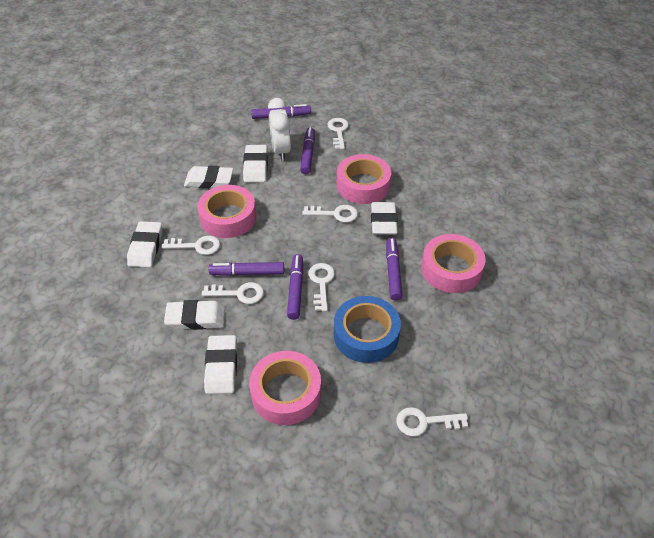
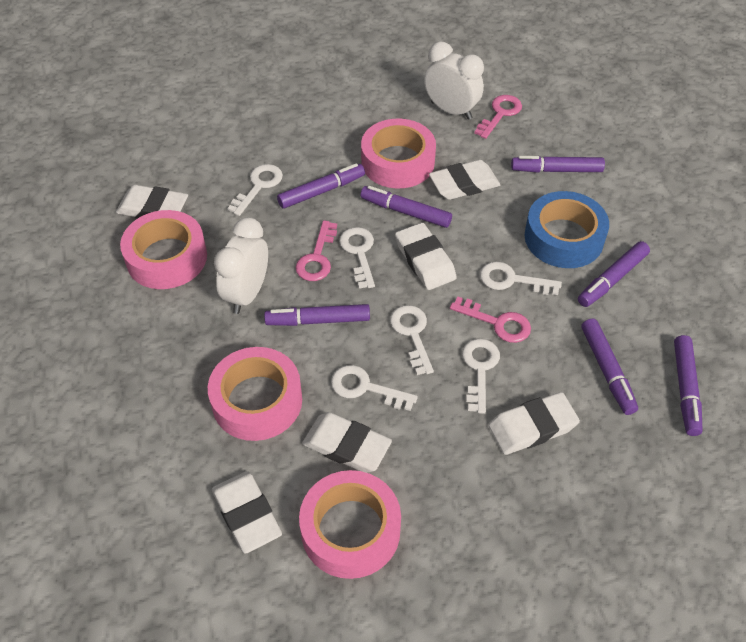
pink key: none = 0 -> [295,220,337,281] [450,296,531,343] [474,95,522,139] = 3
purple marker: [209,262,284,276] [251,104,311,119] [287,254,303,320] [300,127,315,174] [386,238,403,301] = 5 -> [264,304,370,326] [277,163,365,209] [361,186,452,228] [511,156,605,173] [578,241,650,307] [581,319,638,415] [674,335,703,436] = 7
white clock: [268,98,291,161] = 1 -> [214,217,268,314] [424,42,484,120] = 2

